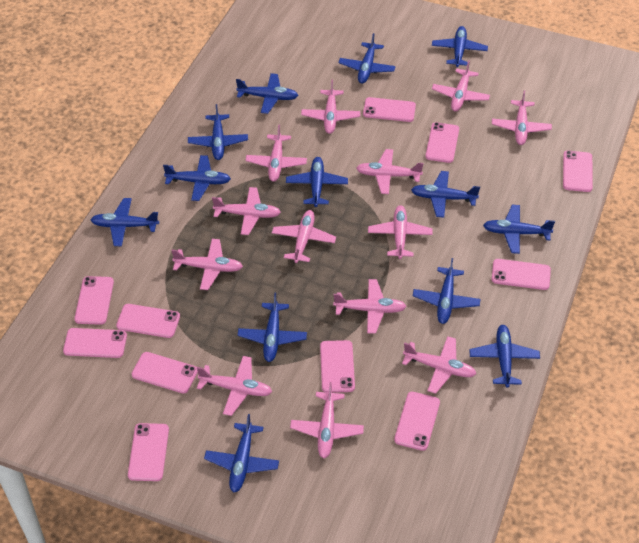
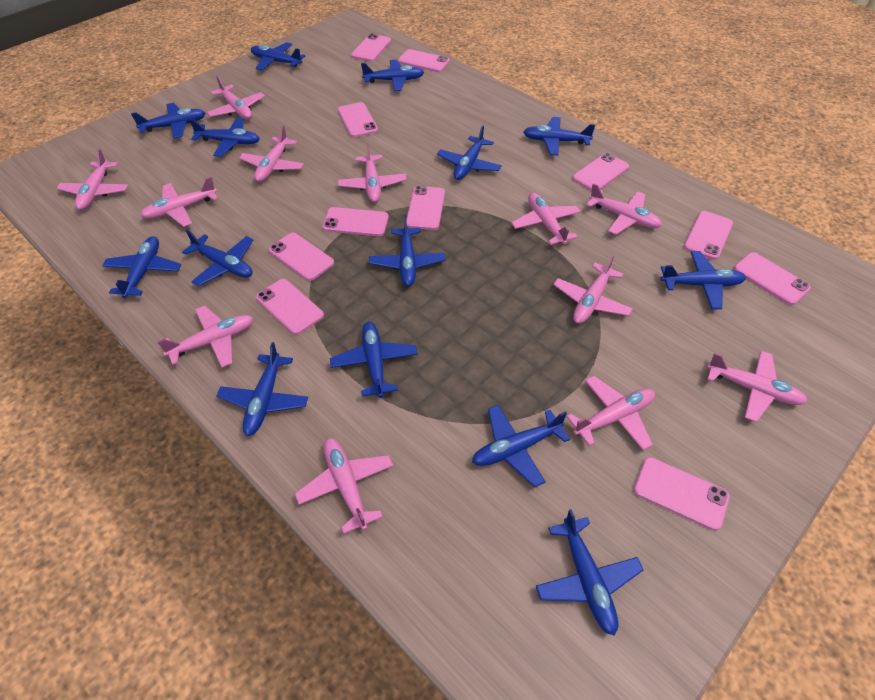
blue plane: [91,198,159,247] [163,155,231,201] [188,104,248,160] [204,414,279,492] [236,73,299,114] [237,293,307,362] [286,157,348,207] [339,33,396,84] [411,171,480,218] [413,258,481,324] [432,26,488,67] [469,325,540,388] [483,205,555,254] = 13 -> [102,236,181,298] [131,103,205,138] [182,230,253,286] [189,118,260,157] [216,342,308,436] [251,42,305,70] [330,322,418,398] [361,60,424,91] [369,215,446,286] [437,126,502,180] [472,405,570,487] [523,117,595,155] [536,509,643,636] [660,251,746,309] = 14
pink plane: [171,239,243,290] [197,356,272,416] [212,187,281,235] [245,124,307,182] [272,210,336,263] [290,382,364,458] [301,80,360,134] [333,279,407,334] [356,149,424,194] [368,205,433,259] [402,336,476,394] [432,60,490,111] [492,90,552,145] = 13 -> [56,149,128,210] [140,177,218,227] [157,306,254,368] [206,75,265,119] [239,126,304,182] [295,438,393,534] [338,142,407,202] [511,193,581,245] [553,254,633,324] [567,376,655,451] [586,183,662,235] [706,351,808,422] = 12

